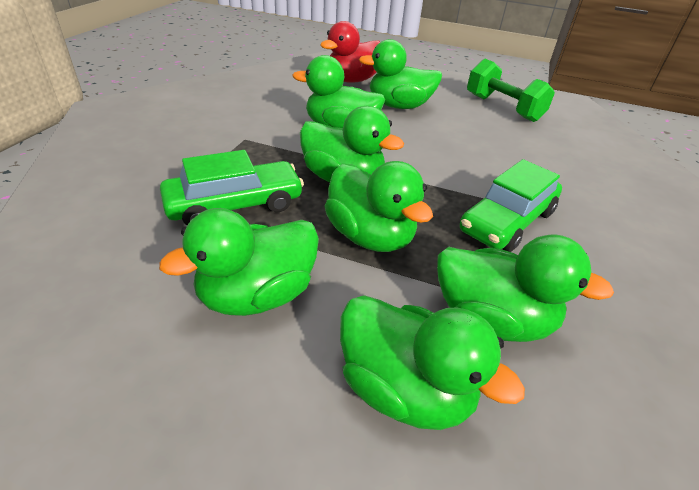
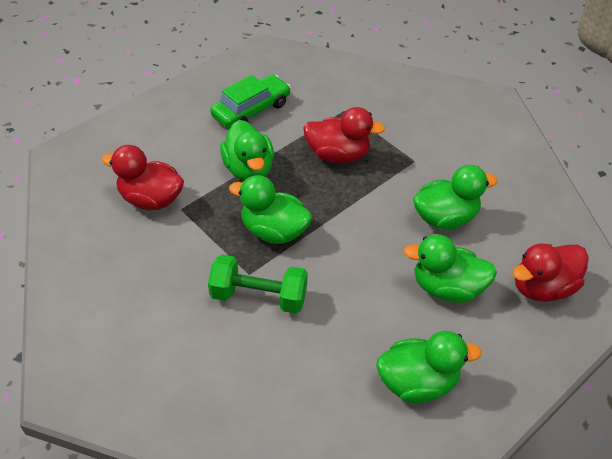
green car: [160,150,304,225] [460,159,562,252] = 2 -> [210,74,291,129] = 1
green duck: [159,208,319,316] [293,55,385,128] [300,106,404,182] [324,161,433,252] [340,295,525,430] [358,39,442,109] [437,235,614,342] = 7 -> [220,120,274,181] [229,175,312,244] [376,331,482,403] [403,234,497,303] [413,165,497,230] = 5
red duck: [320,21,380,83] = 1 -> [101,145,184,210] [303,107,385,163] [513,244,589,302] = 3

